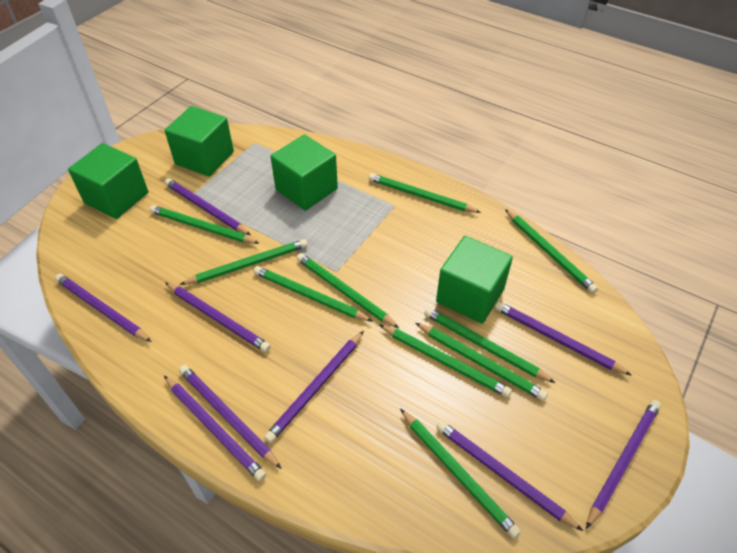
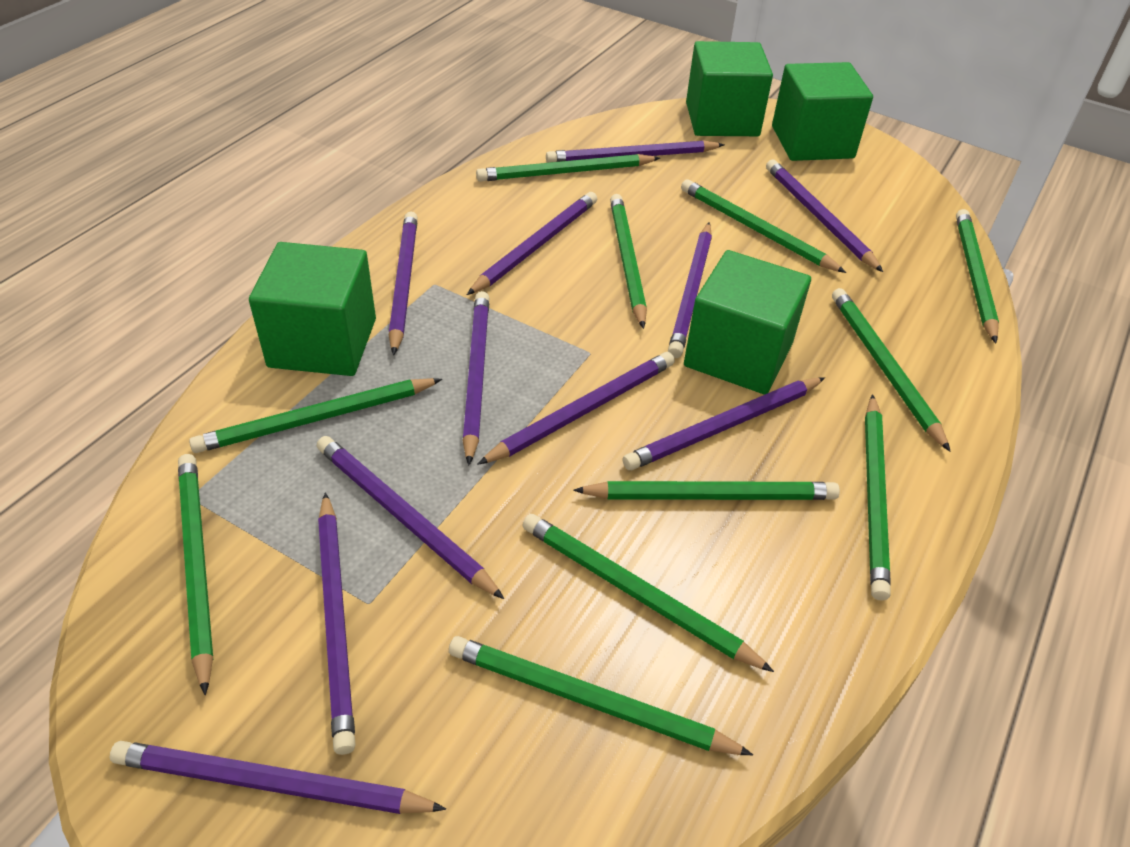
green pencil: [149,205,260,244] [179,239,308,285] [253,266,373,322] [296,253,399,328] [369,173,481,213] [380,325,512,398] [400,409,521,539] [416,323,548,401] [424,307,555,383] [505,209,598,293] = 10 -> [178,454,213,695] [189,378,442,453] [449,636,753,755] [476,154,660,182] [522,514,774,672] [573,481,840,500] [610,194,647,329] [681,179,846,273] [832,288,951,452] [865,394,891,600] [956,209,999,343] = 11
purple pencil: [55,274,151,342] [164,376,266,481] [165,178,251,235] [165,282,271,352] [179,365,282,469] [264,331,364,443] [436,421,583,531] [495,302,632,376] [586,400,661,529] = 9 -> [110,741,446,814] [317,436,504,599] [318,492,356,755] [389,212,418,355] [463,291,489,465] [467,192,597,295] [477,352,675,465] [546,140,725,163] [622,377,825,470] [668,222,712,358] [766,160,883,272] = 11

